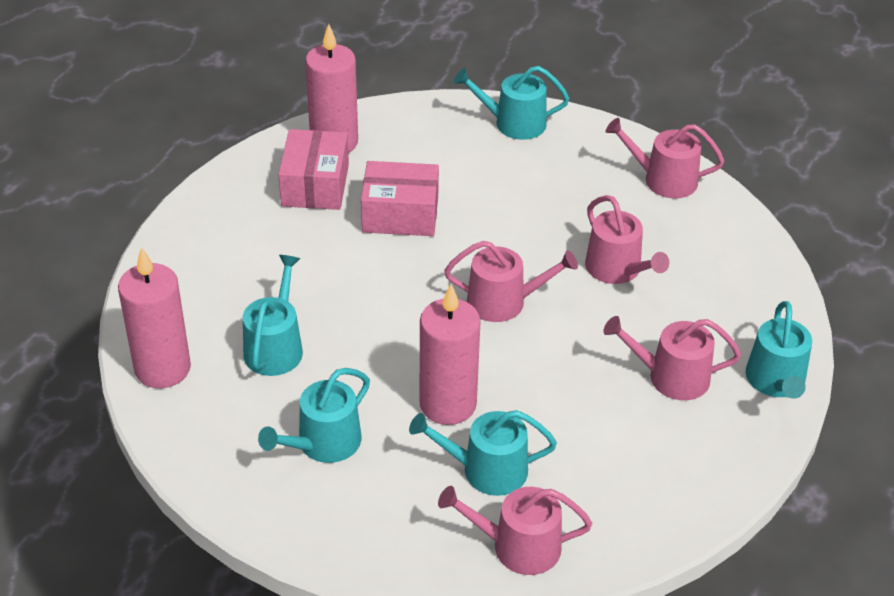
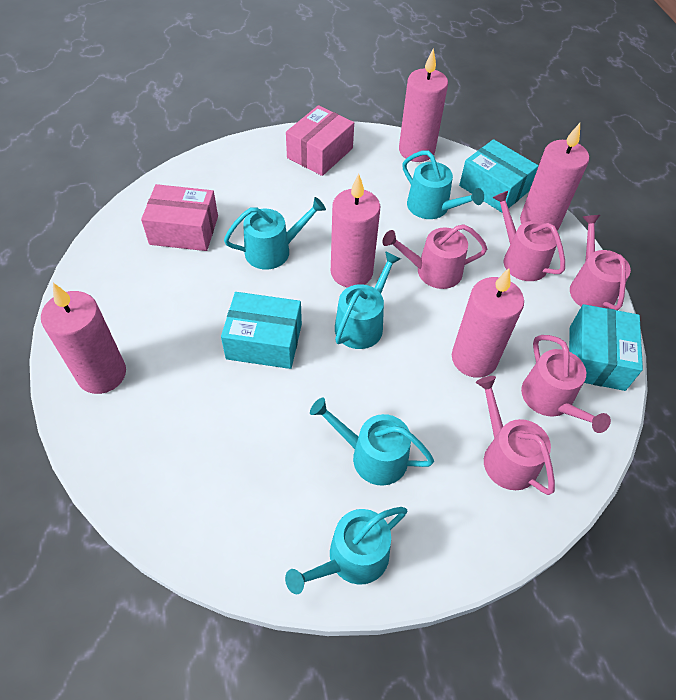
pink candle: [118,247,191,388] [305,24,358,153] [420,284,480,425] = 3 -> [41,283,126,394] [331,174,380,288] [399,48,448,162] [452,268,524,378] [520,123,589,231] = 5
turquoise box: none = 0 -> [221,292,302,369] [459,139,538,213] [569,304,643,391] = 3

